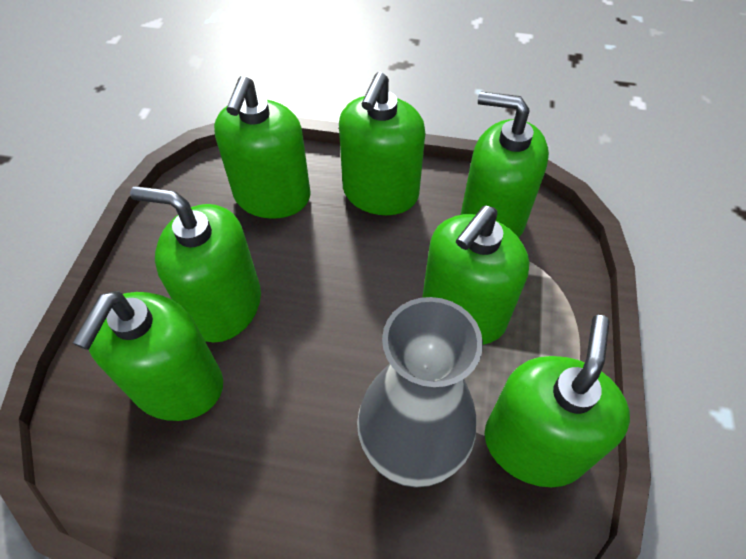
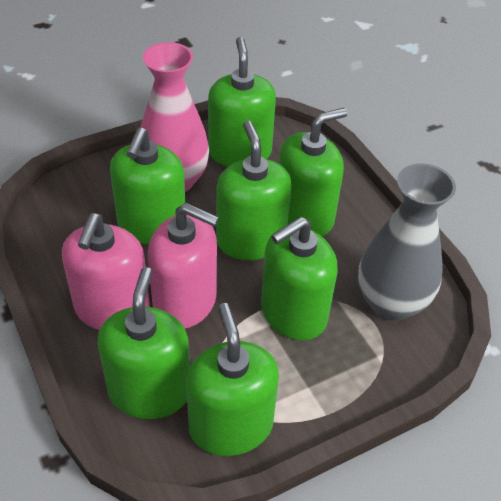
pink soap dispenser: none = 0 -> [62,213,150,330] [148,203,219,329] = 2
pink vase: none = 0 -> [141,42,209,192] = 1

